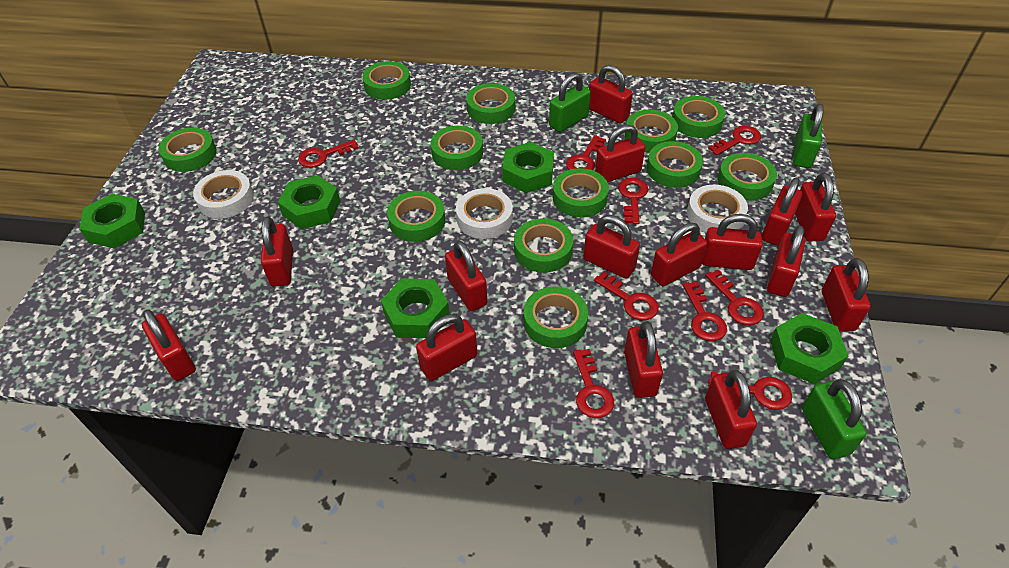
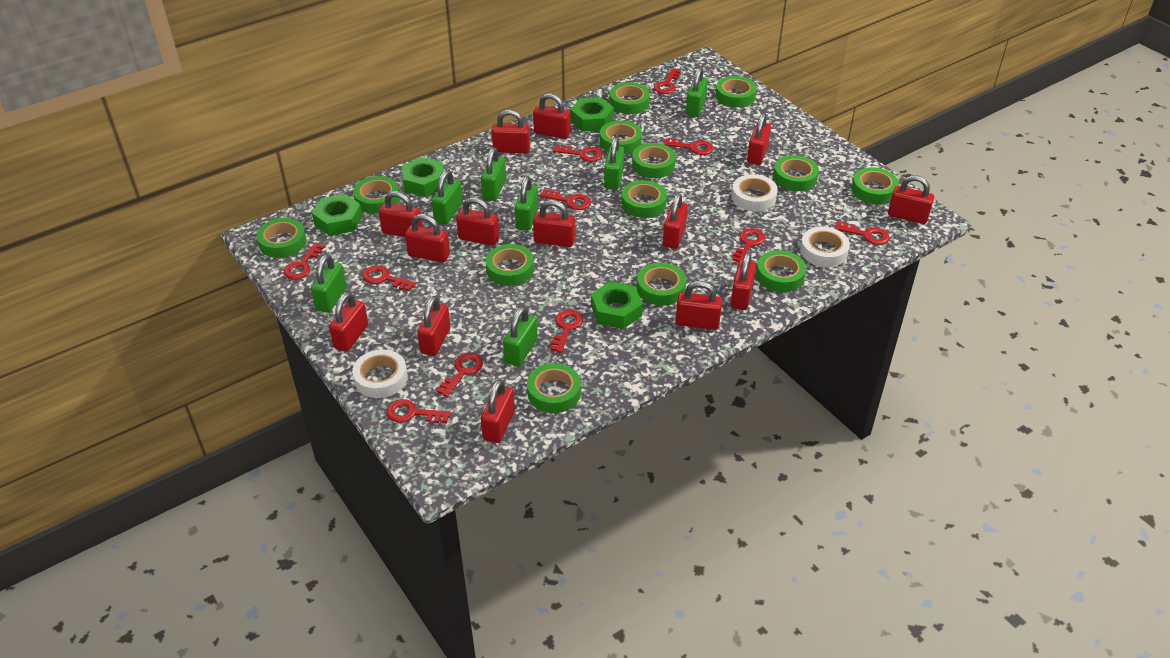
green nut: [79,194,145,248] [278,175,341,229] [381,278,450,338] [502,142,554,193] [770,313,848,384] = 5 -> [312,194,363,236] [402,157,444,197] [570,97,614,131] [591,282,643,329] = 4
green padlock: [549,73,591,132] [793,104,824,168] [802,379,867,459] = 3 -> [311,254,347,312] [432,170,463,224] [481,147,506,201] [503,306,538,367] [515,176,539,231] [604,137,624,190] [686,67,708,117] = 7
green tape: [159,127,217,172] [362,61,411,100] [387,191,445,242] [431,126,483,170] [466,83,515,124] [514,218,573,273] [524,287,588,348] [553,168,609,217] [625,110,678,153] [647,141,703,188] [672,96,725,138] [718,153,777,201] = 12 -> [256,218,306,258] [353,176,400,214] [486,244,534,286] [527,363,581,413] [600,120,642,154] [609,82,650,114] [622,180,667,218] [632,143,676,178] [637,263,686,306] [716,76,757,107] [756,250,806,292] [773,155,819,191] [852,167,899,204] = 13
red key: [298,140,358,168] [566,135,606,170] [573,349,614,418] [594,272,659,321] [618,178,648,224] [683,281,727,341] [705,270,764,325] [708,126,761,155] [708,371,792,410] = 9 -> [284,242,325,280] [362,265,416,291] [387,399,451,423] [437,353,483,397] [540,189,591,210] [550,310,583,353] [553,145,603,162] [654,68,681,94] [664,138,713,155] [732,228,765,263] [834,221,889,245] = 11
red padlock: [142,309,196,381] [261,216,293,287] [416,314,477,381] [445,241,487,311] [583,215,640,278] [589,65,633,123] [595,125,645,182] [624,321,663,398] [651,223,707,286] [702,214,762,270] [705,370,757,449] [762,178,802,246] [767,226,805,297] [795,173,836,241] [822,258,871,331] = 15 -> [329,292,368,352] [379,191,423,237] [405,214,450,262] [417,296,451,356] [456,198,500,246] [481,379,515,443] [492,110,530,154] [533,93,571,139] [533,200,575,247] [663,193,688,249] [676,281,722,330] [731,252,756,310] [747,113,771,165] [888,175,934,224] = 14

